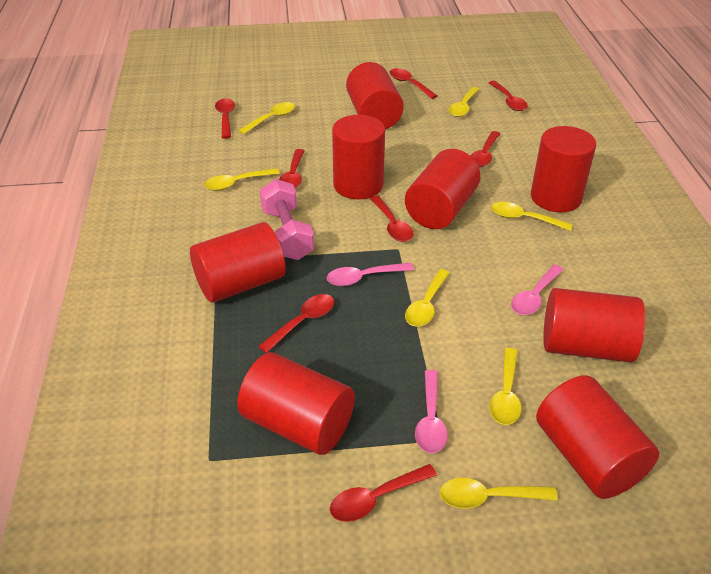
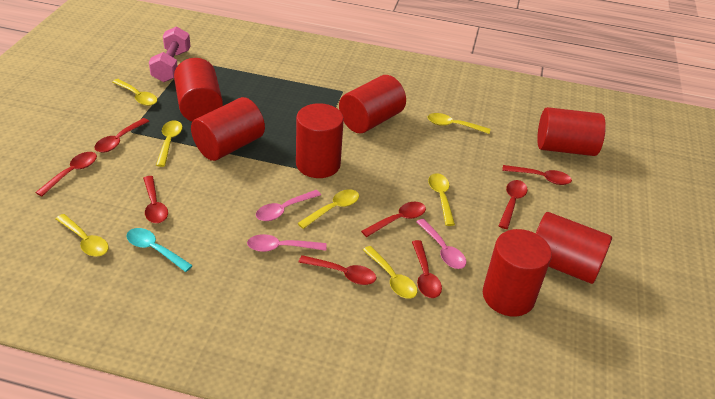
red cylinder: [190,222,286,303] [237,352,355,455] [332,115,385,199] [346,62,404,129] [405,149,481,229] [531,126,596,212] [536,375,659,499] [543,288,646,362] = 8 -> [174,58,223,122] [191,97,265,161] [296,103,344,178] [339,75,406,134] [483,229,552,316] [536,212,612,284] [537,107,606,156] = 7
turquoise spoon: none = 0 -> [127,228,193,272] = 1

